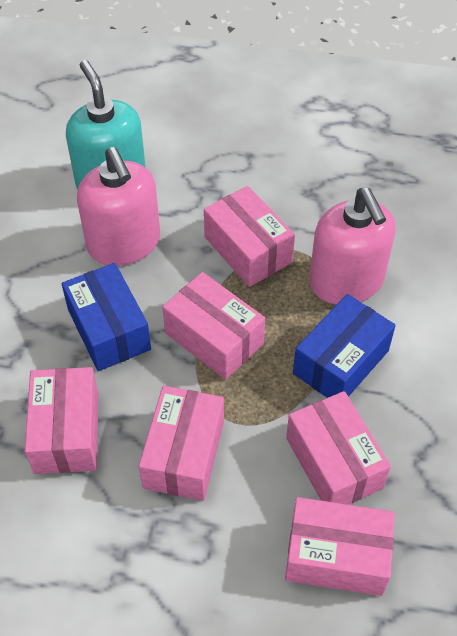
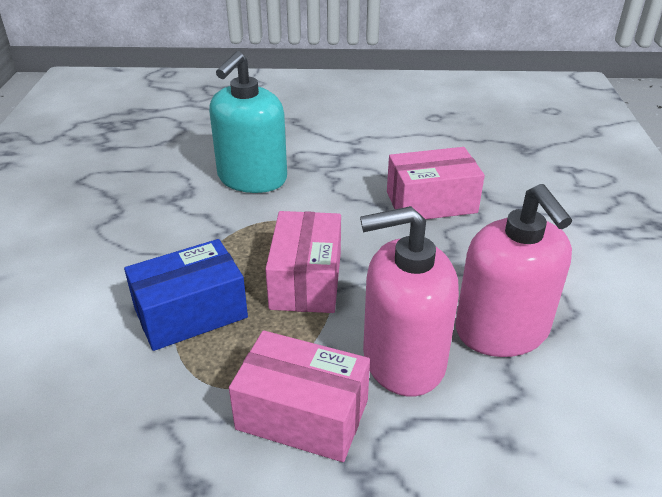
blue box: [62,263,151,371] [293,294,396,398] = 2 -> [124,239,248,351] = 1
pink box: [25,367,98,474] [139,386,224,501] [162,272,265,380] [204,186,295,287] [285,497,395,596] [286,391,391,505] = 6 -> [229,331,370,462] [265,211,341,313] [387,147,485,219] = 3

